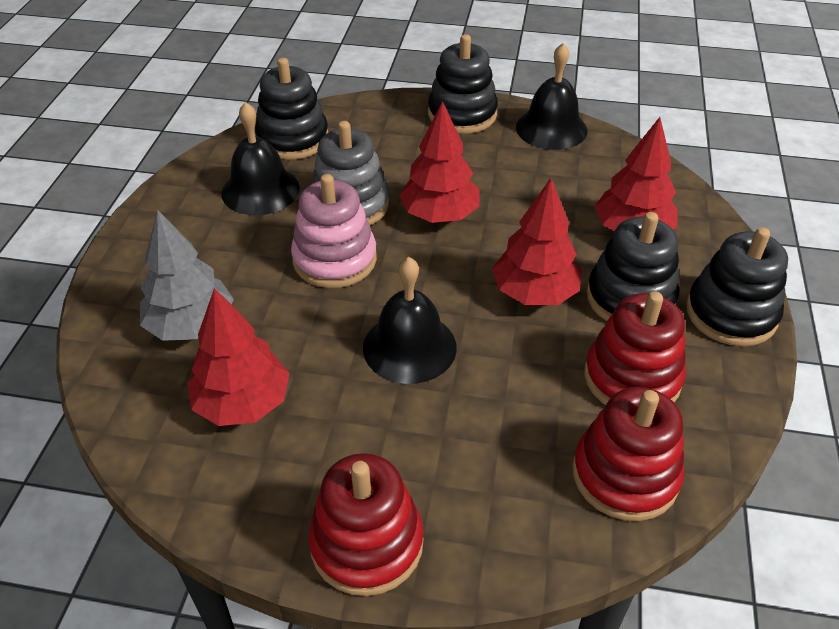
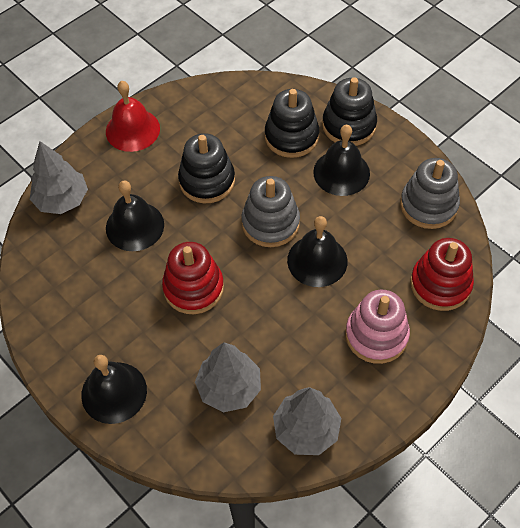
black bell: [221,102,300,215] [363,257,457,384] [516,43,588,150] = 3 -> [81,355,147,424] [106,181,164,251] [287,216,348,287] [313,125,370,196] = 4
black stacking toy: [255,58,328,160] [428,34,498,134] [587,212,679,321] [686,227,788,346] = 4 -> [178,133,235,203] [265,89,319,158] [322,77,377,146] = 3
grey stacking toy: [312,121,389,225] = 1 -> [241,176,300,247] [400,158,460,229] = 2
grey tree: [140,209,234,341] = 1 -> [30,141,88,214] [195,342,261,412] [273,387,341,455] = 3
red bell: none = 0 -> [106,81,160,152] = 1
red stacking toy: [308,453,423,596] [572,387,684,521] [584,291,686,405] = 3 -> [162,242,224,314] [410,238,474,311] = 2
red tree: [187,288,290,426] [399,101,480,223] [492,178,582,305] [594,117,678,231] = 4 -> none = 0

